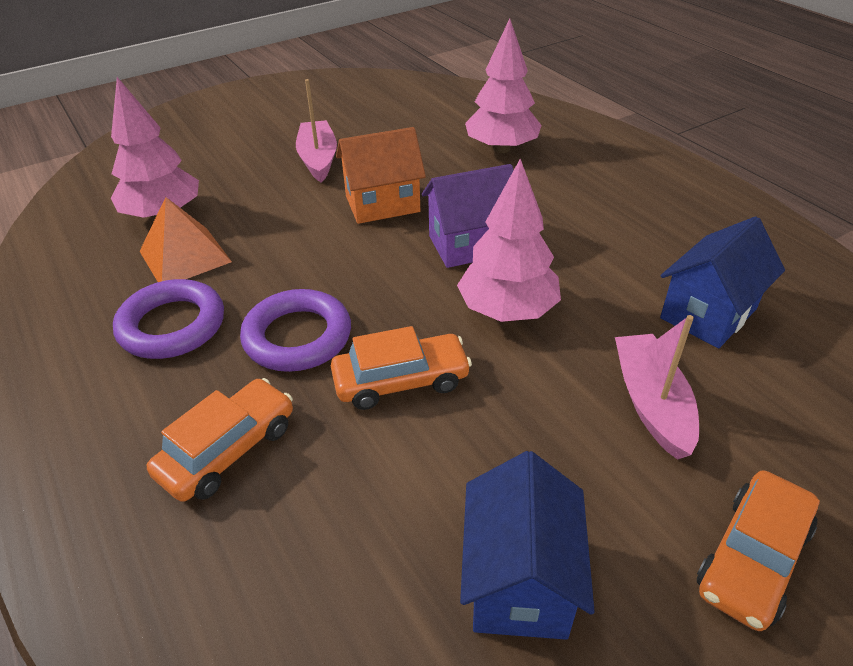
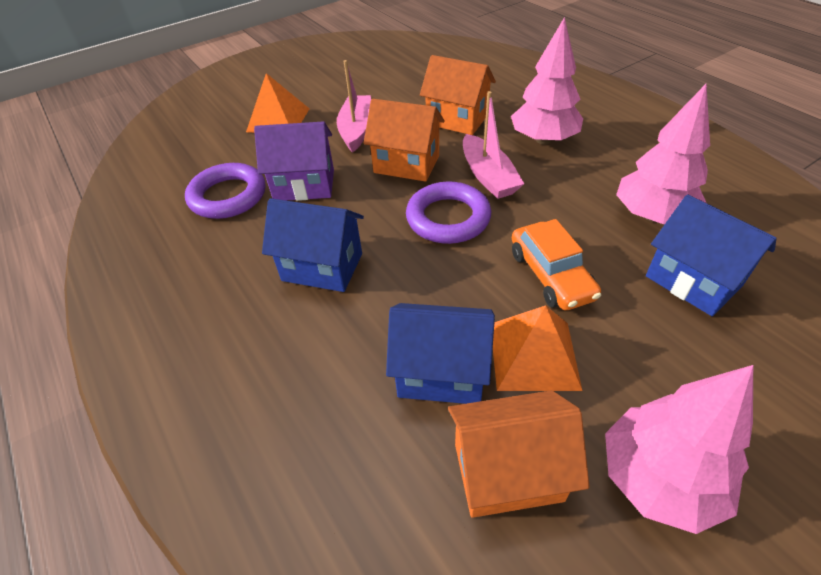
blue house: [460,451,595,640] [660,216,785,348] = 2 -> [262,198,364,292] [386,303,495,404] [646,194,777,316] = 3
orange car: [147,378,293,502] [331,326,472,410] [697,470,820,631] = 3 -> [512,219,601,310] = 1
orange house: [336,127,426,224] = 1 -> [364,99,444,182] [420,55,496,135] [448,390,590,518] = 3
orange pyramid: [139,197,232,282] = 1 -> [246,73,310,133] [493,305,583,391] = 2

